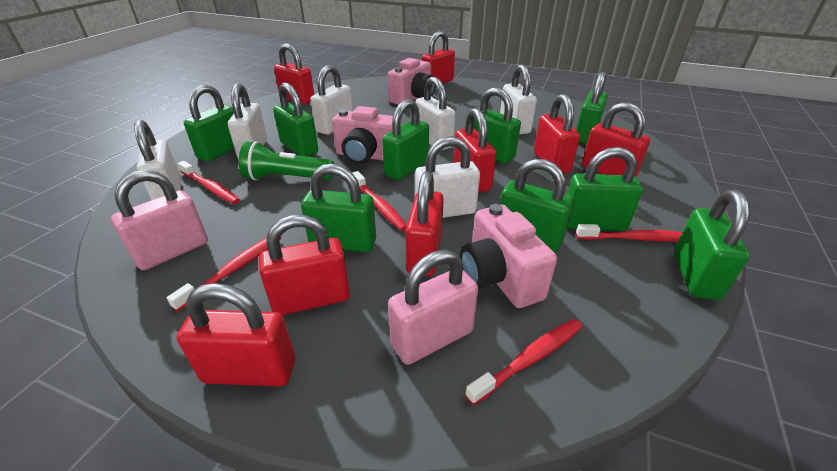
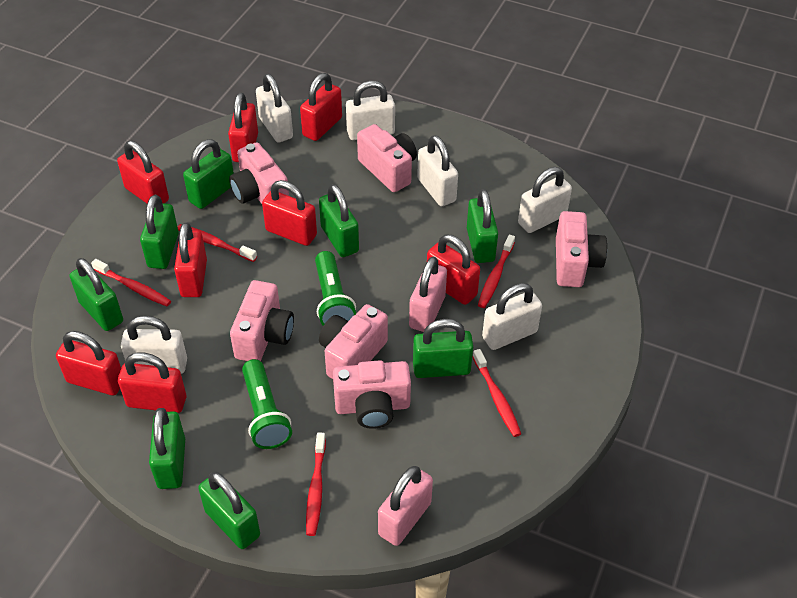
green flashlight: [239,141,334,180] = 1 -> [242,359,292,449] [315,251,356,326] = 2
green padlock: [184,85,235,162] [273,83,318,157] [301,164,376,252] [382,99,429,180] [474,87,521,163] [500,159,574,252] [567,147,643,231] [576,72,608,144] [674,190,750,300] = 9 -> [70,258,123,331] [140,195,179,269] [149,408,185,489] [183,139,234,209] [198,472,260,549] [319,184,359,257] [413,319,473,378] [467,189,498,263] = 8
pink camera: [332,106,393,164] [388,58,436,105] [460,204,557,308] = 3 -> [229,142,289,204] [230,280,294,361] [319,304,388,379] [333,360,411,429] [357,124,417,192] [556,211,607,287] = 6

